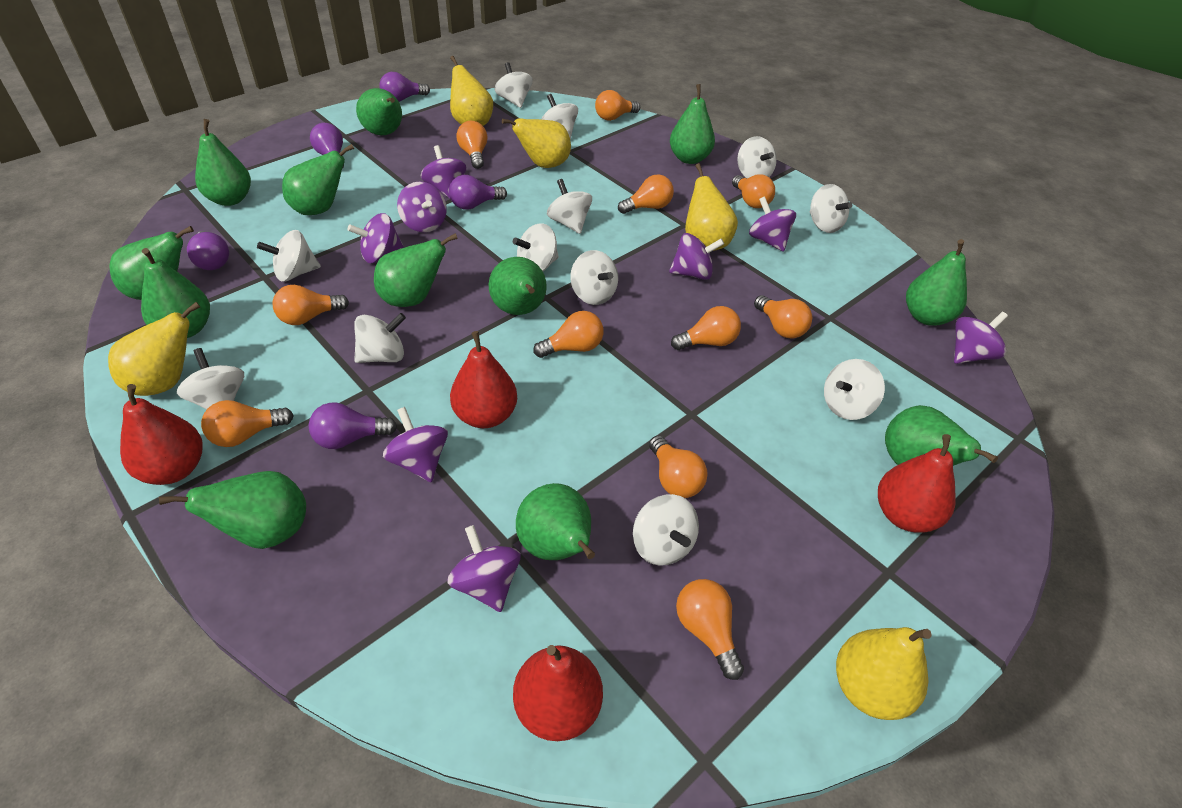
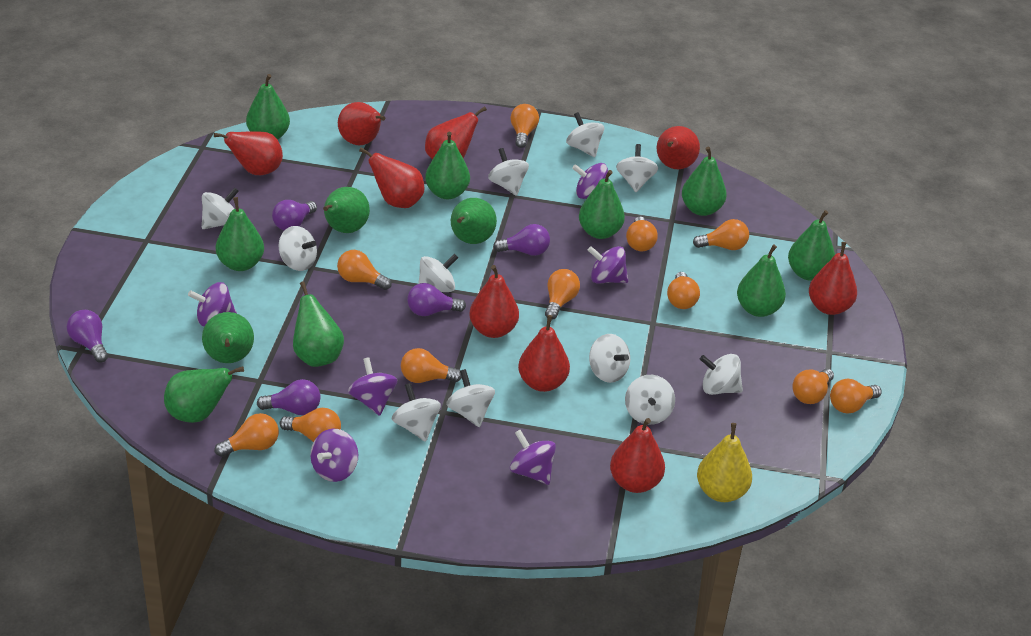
purple spinning top: [348,213,404,263] [383,407,448,482] [397,182,447,232] [421,145,466,199] [447,525,521,612] [669,233,724,280] [749,196,796,252] [954,312,1008,364] = 8 -> [188,282,237,326] [310,429,358,482] [348,357,397,416] [510,430,556,485] [572,163,608,199] [588,246,628,284] = 6
red pear: [120,384,203,485] [450,331,517,428] [513,645,603,741] [878,434,956,533] = 4 -> [214,131,283,175] [338,102,385,146] [359,147,424,208] [425,106,487,160] [469,265,519,338] [518,315,570,392] [610,418,665,493] [657,126,700,169] [809,242,857,315] = 9
white spinning top: [177,348,244,410] [257,230,321,282] [354,313,406,363] [495,62,533,108] [513,223,559,271] [541,94,578,139] [547,179,592,234] [570,250,618,305] [633,494,699,566] [737,136,777,178] [810,184,852,233] [824,359,885,420] = 12 -> [202,188,239,229] [279,226,317,271] [392,383,441,442] [418,254,458,292] [446,369,495,427] [488,148,529,196] [566,112,604,157] [589,334,630,383] [616,144,658,192] [625,375,675,425] [700,354,743,395] = 11
yellow pear: [108,302,200,396] [450,56,493,126] [502,118,571,168] [685,163,738,251] [836,627,931,720] = 5 -> [697,423,752,502] = 1

